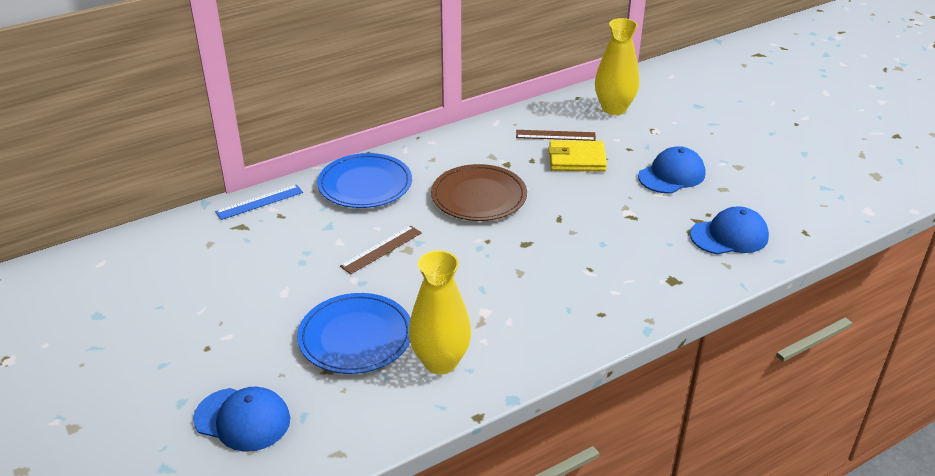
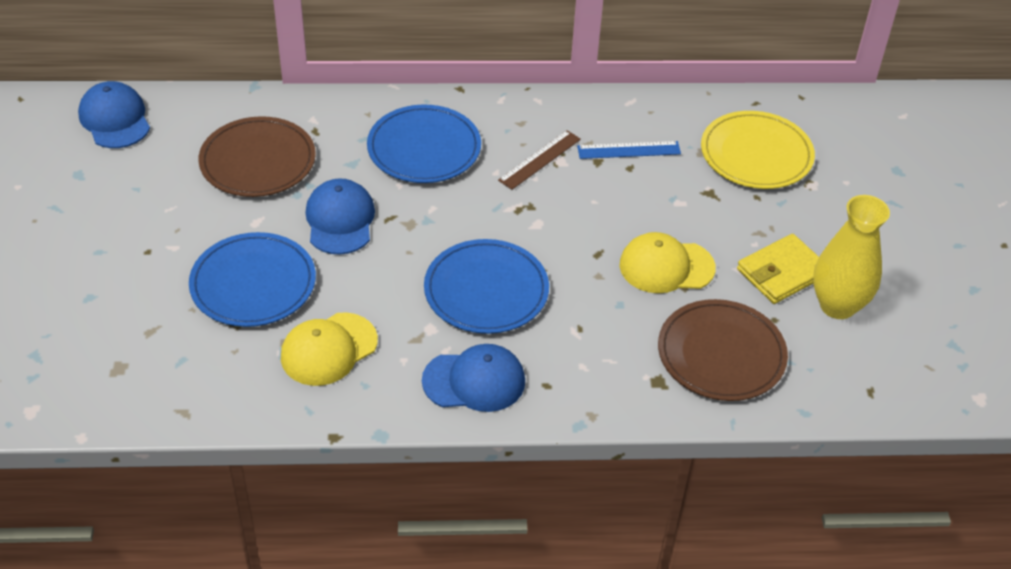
blue plate: [297,293,411,374] [317,153,412,208] = 2 -> [189,232,316,327] [367,105,481,183] [424,239,549,334] = 3
brown plate: [431,164,527,221] = 1 -> [198,116,316,197] [658,299,788,401] = 2
brown ruler: [340,225,422,274] [516,130,596,141] = 2 -> [498,130,581,190] = 1
yellow cap: none = 0 -> [281,312,378,386] [620,232,716,293] = 2
yellow plate: none = 0 -> [701,111,815,189] = 1
yellow vase: [409,250,471,374] [595,18,639,115] = 2 -> [813,195,890,319] = 1

